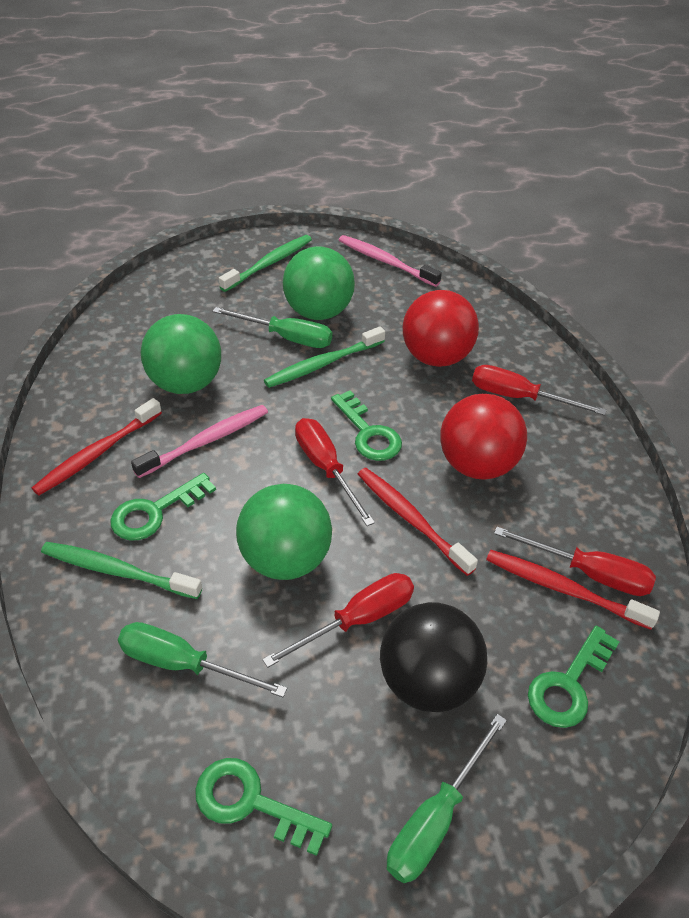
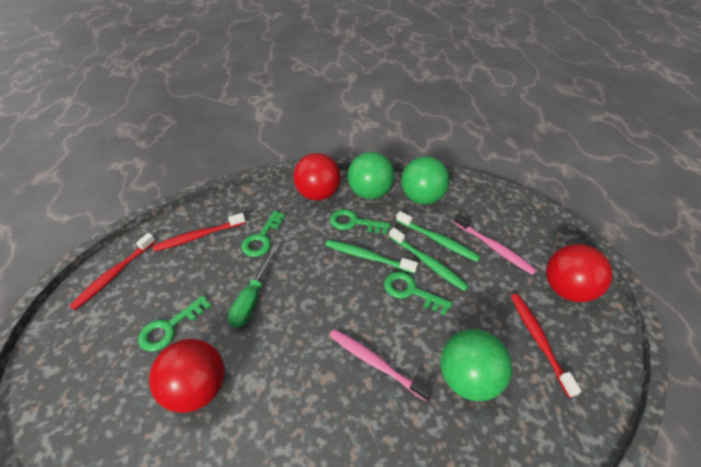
black ball: [380,602,487,712] = 1 -> none = 0
green screwdriver: [118,622,287,697] [213,307,332,348] [387,714,507,883] = 3 -> [228,247,278,328] = 1
red ball: [403,290,479,367] [440,394,527,480] = 2 -> [149,339,224,413] [293,153,341,201] [546,244,613,302] = 3
red screwdriver: [262,573,414,668] [295,418,375,526] [472,365,607,416] [494,527,656,596] = 4 -> none = 0

